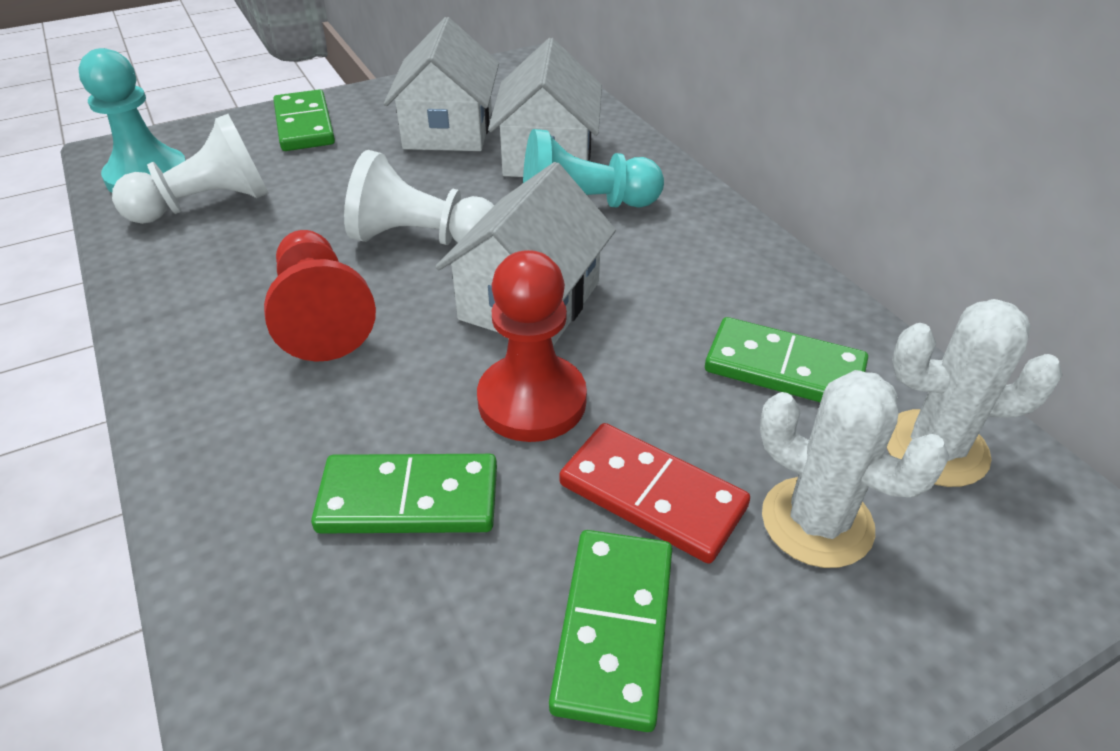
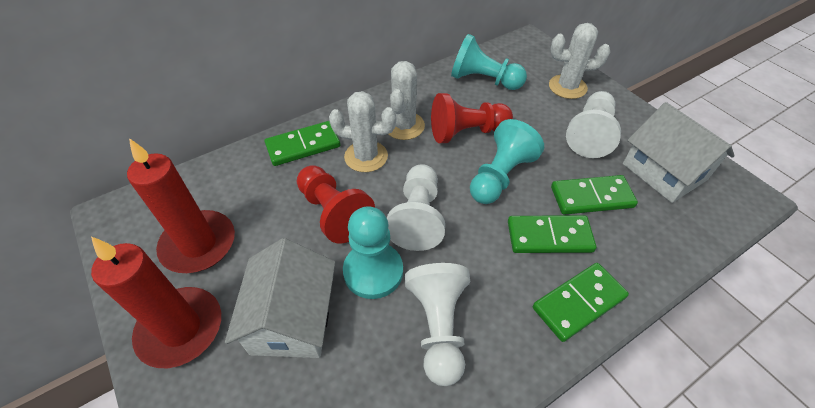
red candle: none = 0 -> [91,237,221,368] [127,138,235,273] = 2
red domino: [560,423,750,564] = 1 -> none = 0
turquoise pawn: [79,48,186,193] [523,129,664,208] = 2 -> [343,206,403,299] [451,34,527,90] [470,119,544,204] = 3
white cactus: [760,370,950,568] [887,299,1063,487] = 2 -> [329,91,396,172] [388,61,425,140] [549,23,611,99] = 3
white house: [384,17,499,151] [436,162,616,346] [488,38,602,177] = 3 -> [225,238,335,358] [623,102,735,203] = 2
white pawn: [112,114,268,224] [344,150,494,245] = 2 -> [387,164,445,251] [405,263,470,386] [566,91,621,158] = 3

